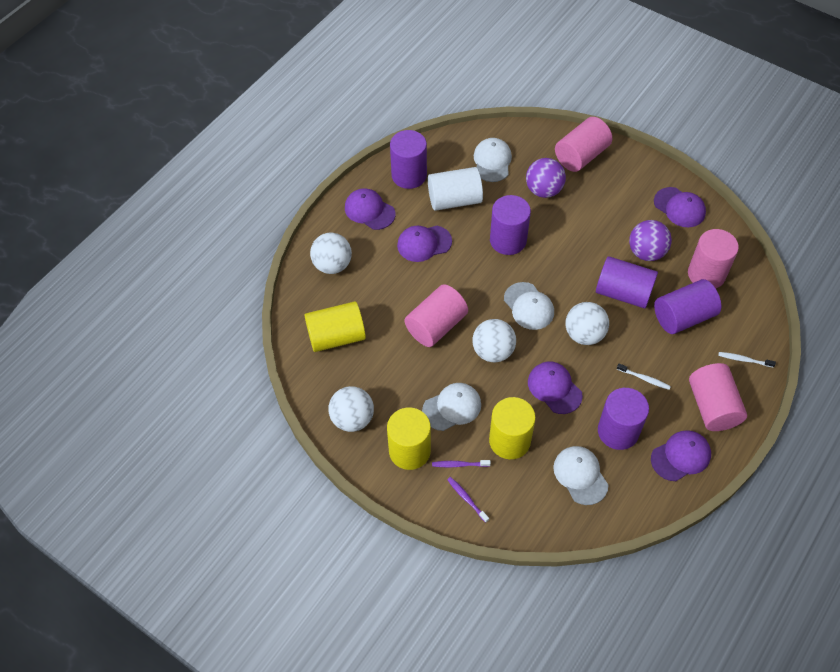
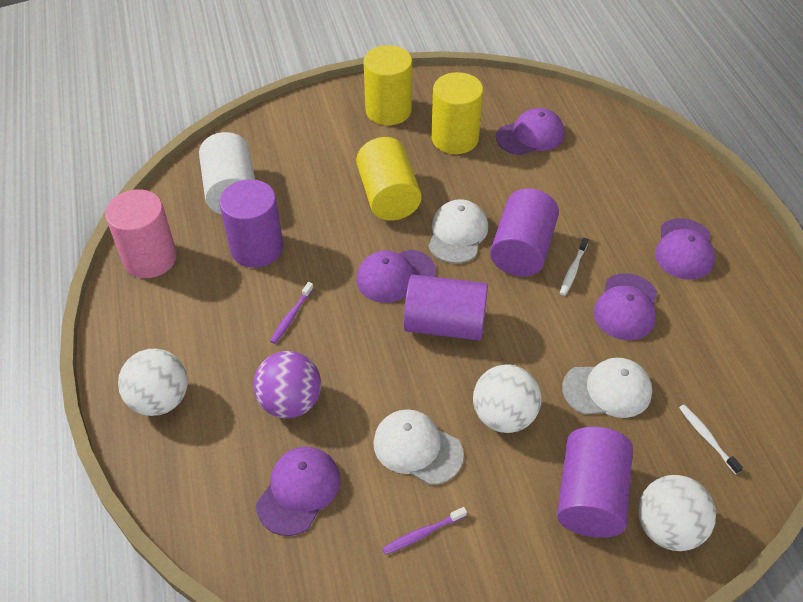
pink cylinder: [404,284,468,347] [555,117,612,172] [688,229,739,288] [689,363,747,431] = 4 -> [105,189,177,278] = 1
purple ball: [526,158,566,198] [629,220,672,261] = 2 -> [253,351,321,418] = 1
purple cylinder: [390,130,427,189] [490,195,531,255] [596,256,658,308] [598,388,649,450] [654,279,721,334] = 5 -> [219,179,283,268] [404,275,488,341] [490,188,559,277] [557,427,633,538] = 4
white ball: [310,233,352,274] [328,386,374,432] [472,319,516,362] [566,302,609,345] = 4 -> [118,349,188,416] [473,364,541,433] [638,475,716,551] = 3
white cap: [422,383,481,431] [474,138,512,182] [504,282,554,330] [553,446,608,505] = 4 -> [373,409,464,485] [428,199,488,264] [562,358,652,418] = 3

